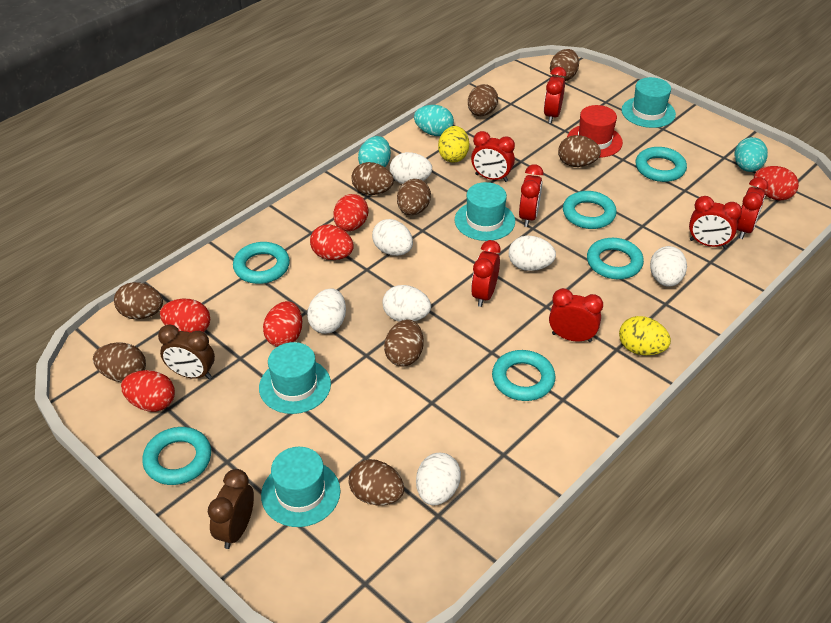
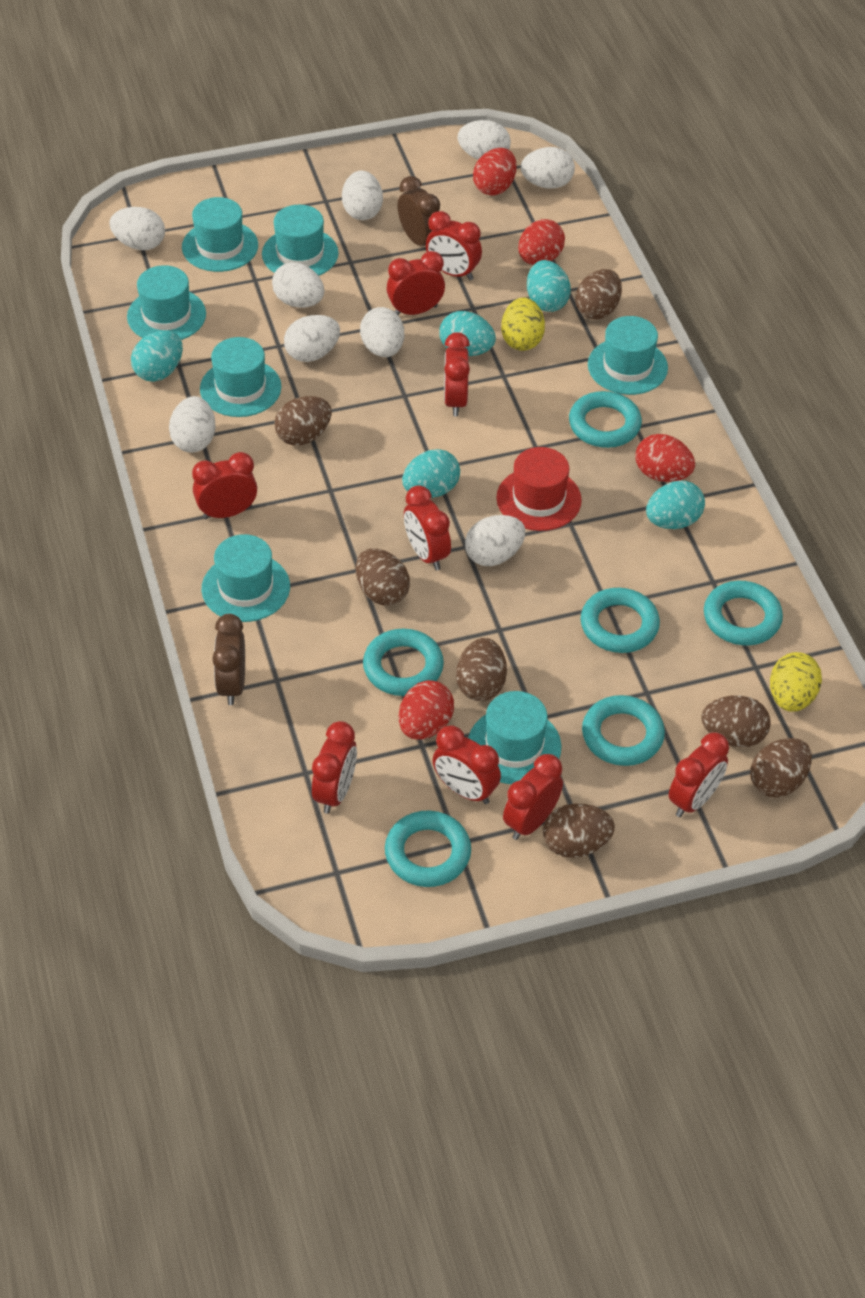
brown egg: [93,342,146,383] [114,282,163,319] [349,459,404,505] [351,162,394,195] [384,319,424,367] [397,179,431,215] [468,84,498,116] [550,49,579,81] [558,135,601,167] = 9 -> [274,396,332,446] [356,548,410,606] [456,638,507,701] [543,804,615,858] [575,269,622,320] [702,695,771,747] [750,738,812,798] = 7
red clock: [471,131,515,182] [471,240,501,307] [519,164,544,227] [544,67,567,123] [549,288,603,342] [689,196,742,249] [737,177,768,239] = 7 -> [192,452,257,519] [312,721,357,814] [387,251,445,315] [404,485,451,571] [426,211,482,280] [432,725,501,804] [444,332,470,416] [503,754,563,840] [668,732,729,817] = 9
red egg: [121,370,175,412] [160,299,210,333] [263,301,303,347] [310,225,354,260] [333,194,368,231] [754,166,799,201] = 6 -> [399,680,454,740] [473,148,517,195] [518,219,565,265] [636,434,695,482] = 4
turquoise egg: [358,136,391,167] [414,105,454,136] [735,137,768,172] = 3 -> [131,330,183,382] [402,449,460,498] [439,311,496,356] [527,260,571,312] [646,481,705,529] = 5
turquoise hat: [259,342,331,414] [261,447,340,527] [455,182,515,241] [621,77,676,128] = 4 -> [127,265,206,340] [182,197,258,272] [200,337,281,417] [202,534,290,622] [262,205,339,276] [468,691,562,784] [588,316,668,395] = 7
white egg: [307,288,346,334] [372,219,413,256] [382,285,431,322] [390,152,432,184] [416,453,461,505] [509,236,556,271] [650,246,687,287] = 7 -> [109,207,165,250] [169,396,216,453] [272,262,324,308] [284,315,340,362] [342,171,383,220] [360,307,404,357] [458,120,511,160] [465,515,525,566] [521,147,575,189] = 9

